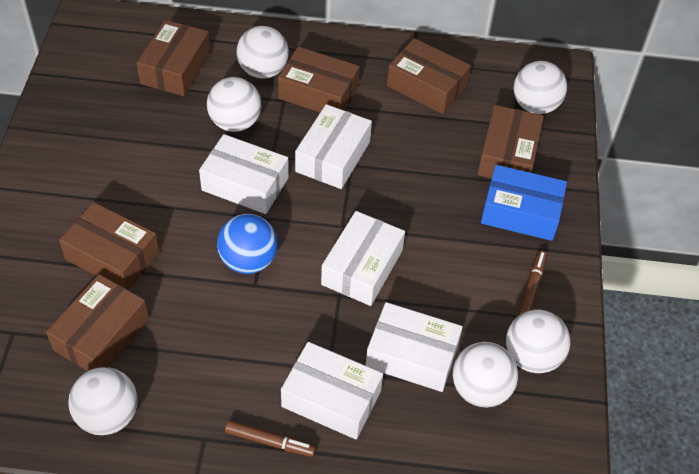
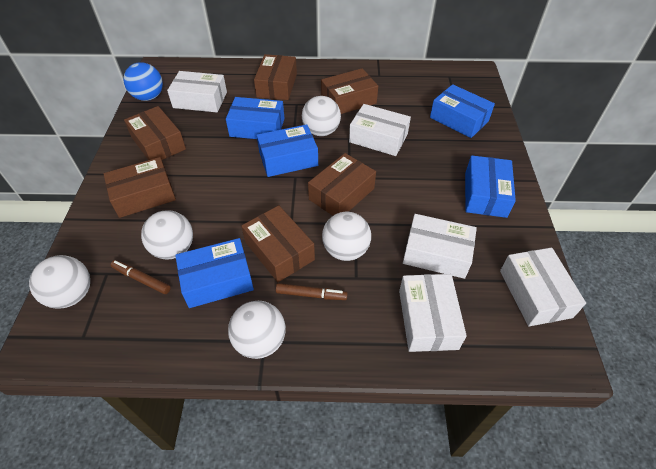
blue box: [481,165,567,241] = 1 -> [175,238,254,308] [226,97,285,139] [257,124,318,177] [430,84,495,138] [465,155,516,218] = 5
white ball: [68,367,138,435] [207,77,261,132] [237,26,289,79] [453,342,518,407] [506,310,571,373] [513,61,567,114] = 6 -> [29,255,90,309] [141,210,193,260] [228,301,286,359] [302,96,341,136] [322,212,371,261] = 5

